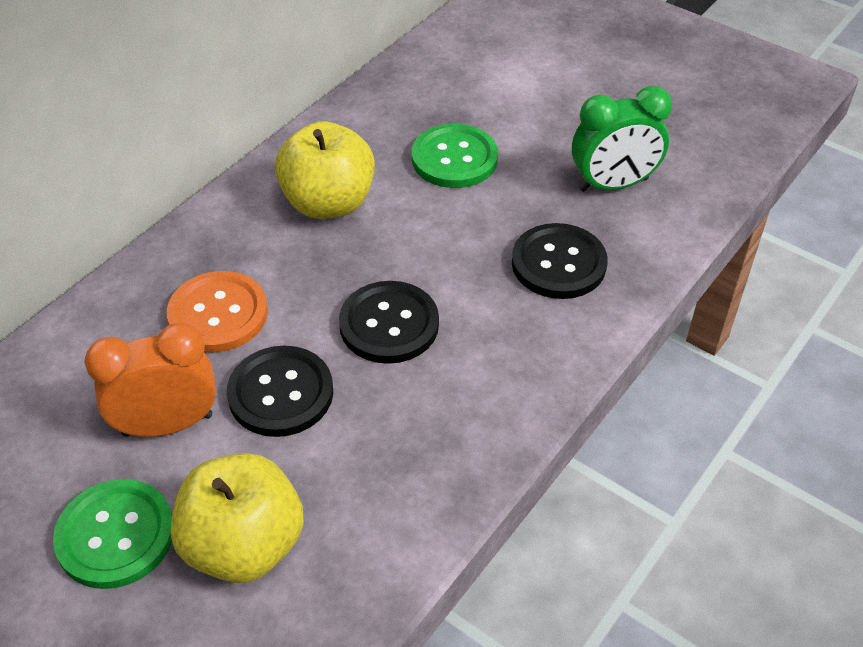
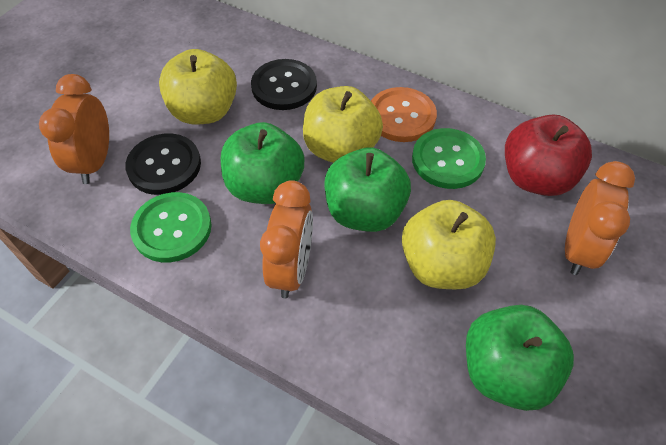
black button: [227,346,333,437] [339,281,439,364] [512,223,607,299] = 3 -> [125,134,201,195] [251,59,317,110] = 2
green apple: none = 0 -> [221,122,304,204] [324,147,411,232] [466,305,574,411] = 3
green clock: [572,86,672,192] = 1 -> none = 0
orange clock: [84,323,216,437] = 1 -> [39,74,109,184] [260,180,313,298] [565,161,635,275] = 3
red apple: none = 0 -> [505,114,592,196] = 1
yellow apple: [171,453,304,583] [275,121,375,219] = 2 -> [159,49,237,125] [303,86,383,163] [402,200,496,289] = 3

